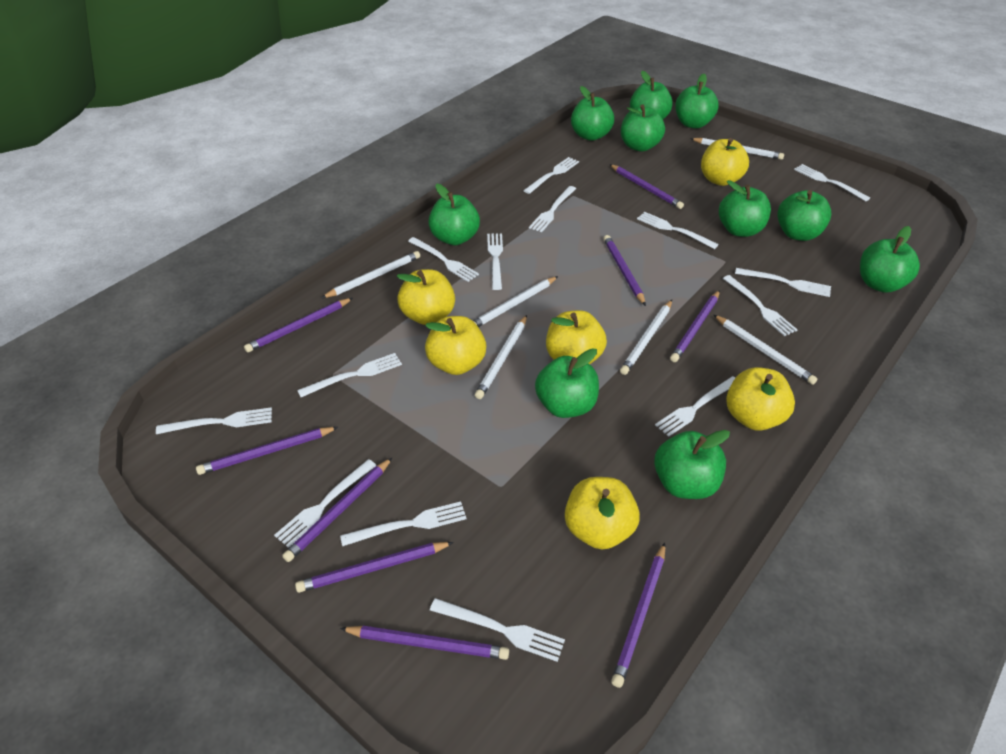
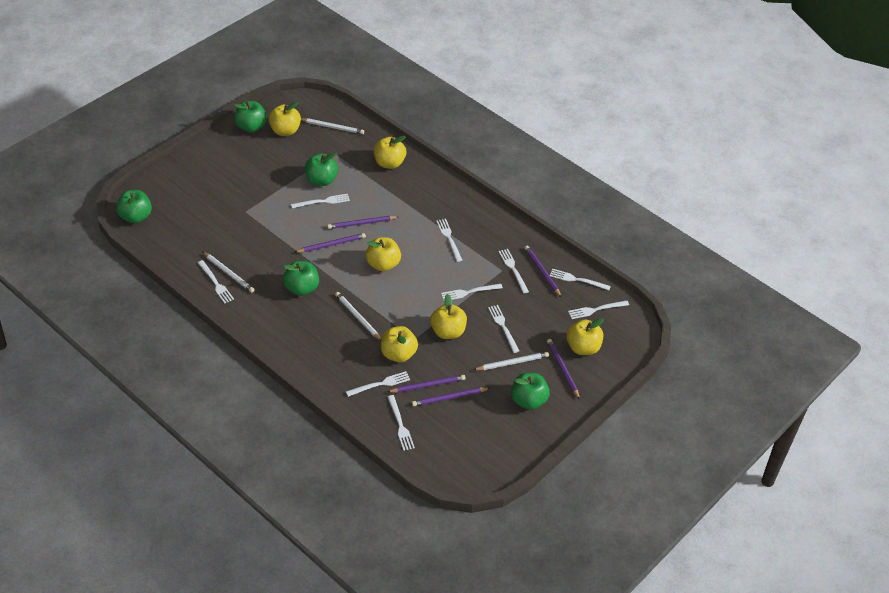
green apple: [428,184,480,245] [535,348,599,418] [571,86,614,141] [621,105,665,151] [630,71,673,119] [654,430,730,499] [675,74,718,128] [719,180,771,237] [777,190,832,241] [860,226,920,293] = 10 -> [116,190,152,223] [234,101,267,132] [283,261,319,296] [305,153,338,186] [511,373,550,410] = 5
purple pencil: [196,427,338,475] [244,298,353,353] [282,458,392,562] [295,542,454,593] [340,626,509,660] [603,235,646,306] [609,164,684,209] [611,543,665,688] [670,290,720,362] = 9 -> [295,233,366,253] [327,216,398,229] [387,375,466,393] [412,387,490,407] [525,246,562,298] [547,339,580,400] = 6
white fork: [156,407,272,434] [274,459,377,548] [297,353,402,397] [340,501,467,546] [408,237,479,282] [430,598,565,662] [487,233,503,290] [523,157,579,194] [529,186,576,232] [637,212,719,249] [655,376,735,437] [723,275,797,336] [735,268,831,297] [794,164,870,201] = 14 -> [198,260,234,303] [291,194,350,208] [346,371,410,397] [388,395,415,451] [436,219,462,262] [441,284,503,300] [488,305,519,353] [499,249,529,293] [550,269,611,290] [568,301,629,319] = 10
white pencil: [322,251,420,298] [473,276,558,327] [475,315,527,399] [620,300,672,375] [690,138,784,160] [714,315,817,385] = 6 -> [202,251,255,293] [301,118,364,134] [335,292,381,341] [473,352,549,370] = 4

